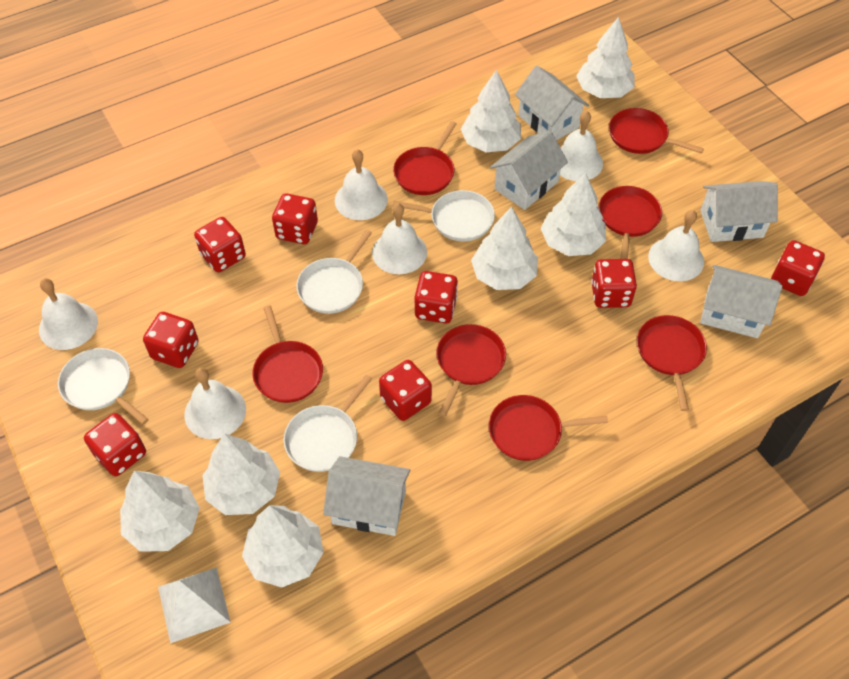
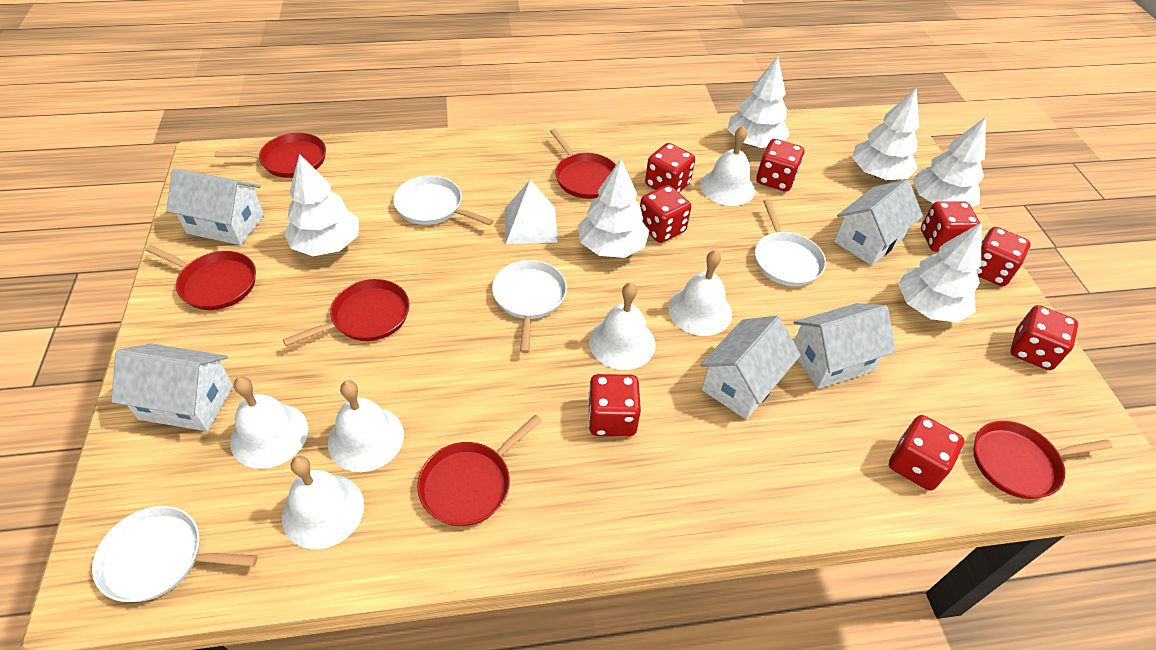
red pan: [252,306,323,403] [393,121,457,195] [436,324,506,417] [489,395,608,461] [599,186,662,259] [609,108,704,154] [637,315,707,411] = 7 -> [145,245,256,310] [214,133,326,178] [283,279,409,346] [417,415,542,526] [550,129,616,199] [973,421,1113,499] = 6
white tree: [120,471,200,552] [202,433,280,515] [242,505,324,588] [461,70,521,152] [471,207,538,290] [541,173,606,256] [577,17,634,98] = 7 -> [284,154,359,256] [578,159,649,258] [728,57,790,148] [852,88,919,180] [898,222,982,323] [913,117,986,207] = 6

